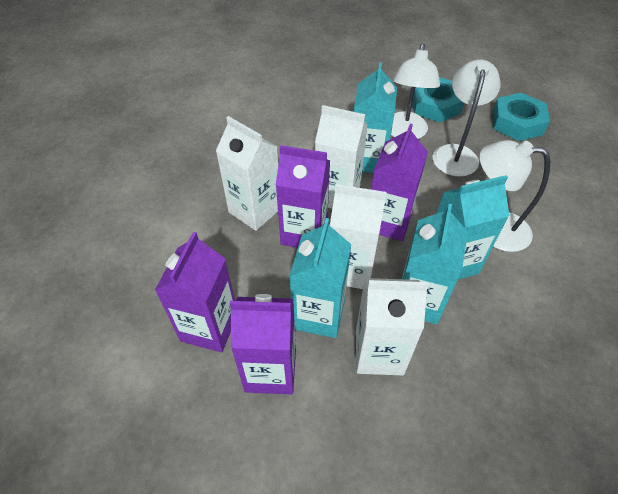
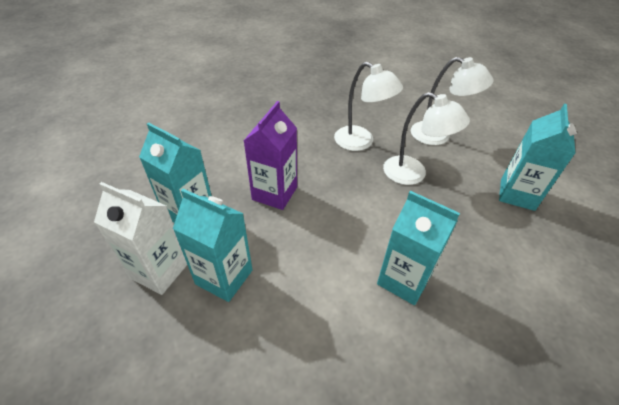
purple carton: [155,232,235,352] [230,294,296,394] [276,145,330,248] [371,124,428,241] = 4 -> [244,101,297,210] = 1
turquoise nut: [412,77,464,122] [492,93,550,141] = 2 -> none = 0
white carton: [216,116,278,231] [315,105,368,209] [330,184,387,289] [356,278,429,376] = 4 -> [94,182,187,295] = 1

